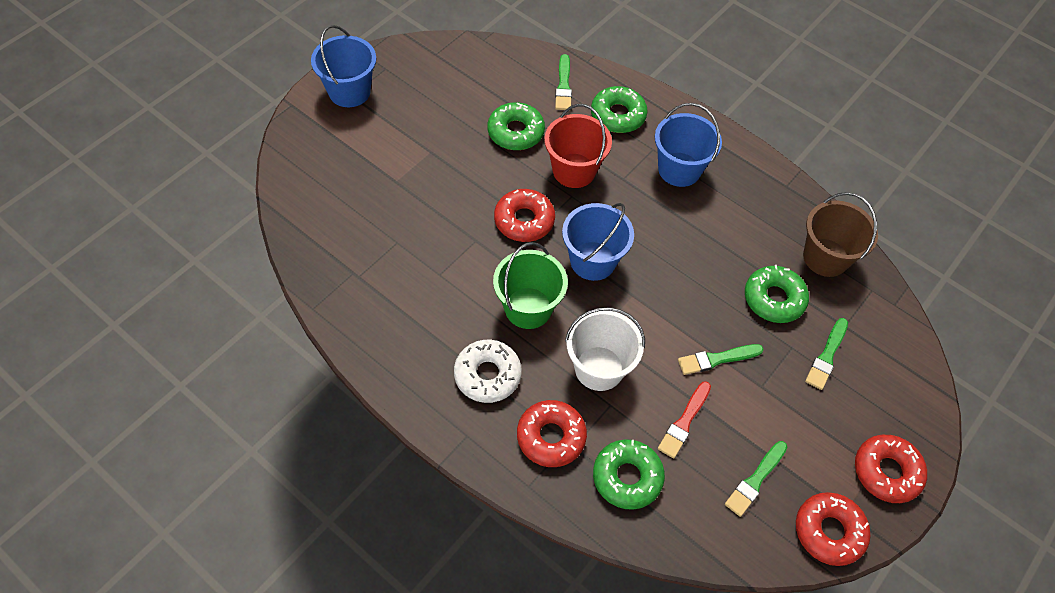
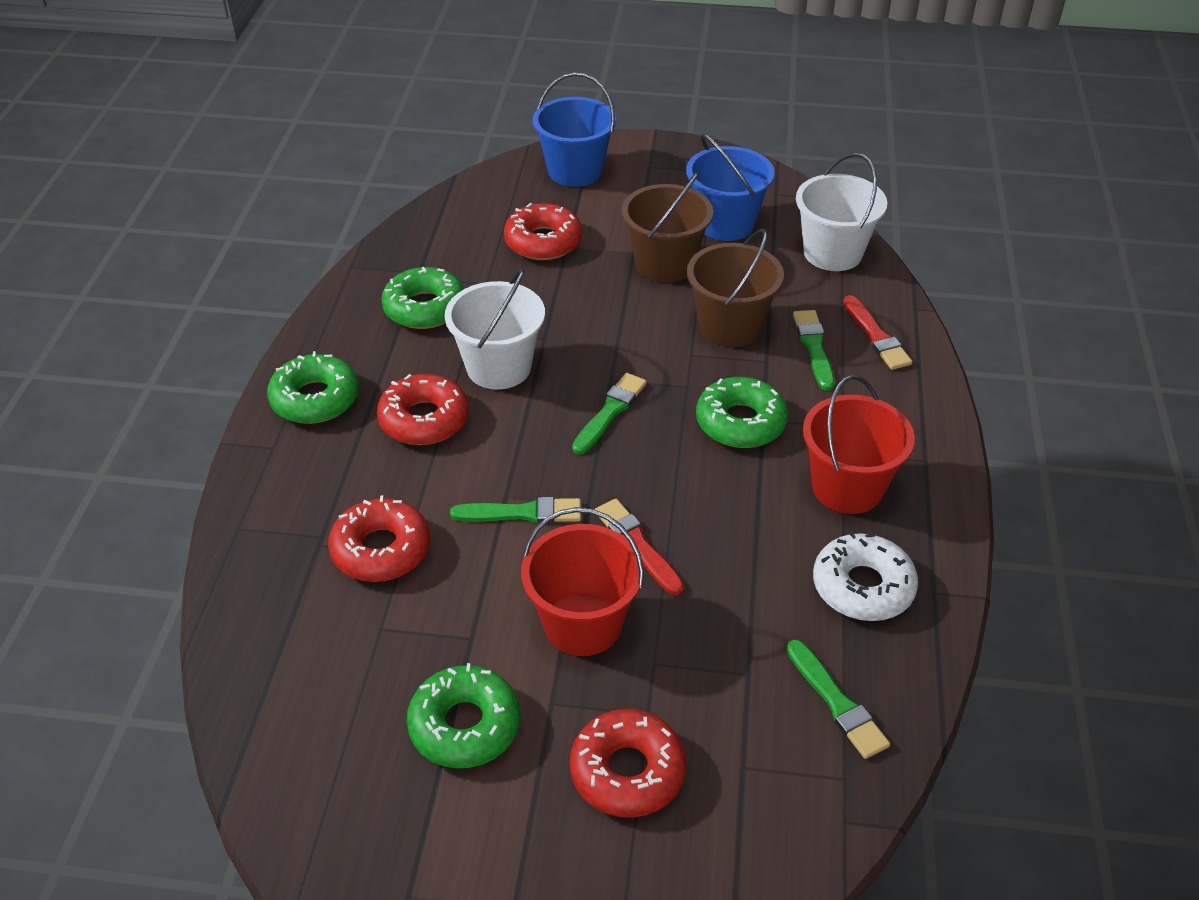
blue bucket: [311,25,376,107] [562,203,634,281] [655,103,722,187] = 3 -> [533,73,616,187] [686,134,775,241] = 2
brown bucket: [803,192,878,277] = 1 -> [622,172,713,283] [687,229,784,347] = 2
green bucket: [493,242,568,329] = 1 -> none = 0
red brush: [658,381,711,459] = 1 -> [595,499,684,595] [843,295,912,370] = 2
red bucket: [544,104,612,188] = 1 -> [521,507,644,656] [803,375,915,514] = 2
white bucket: [565,307,645,391] = 1 -> [445,268,545,390] [796,153,887,271] = 2

